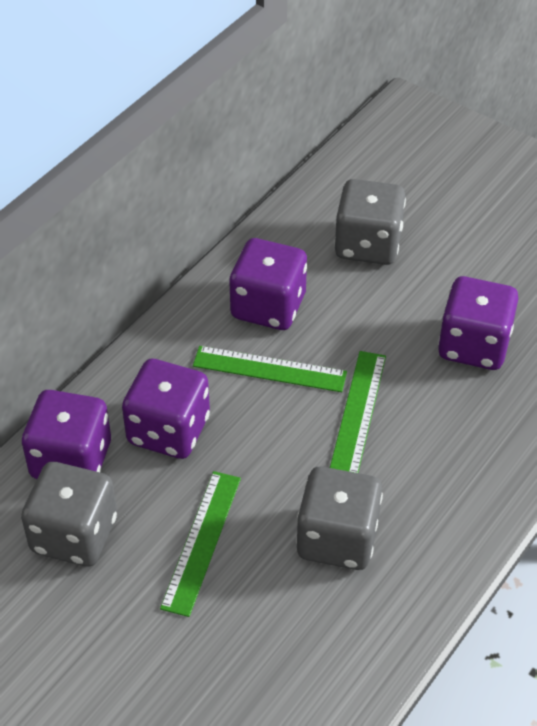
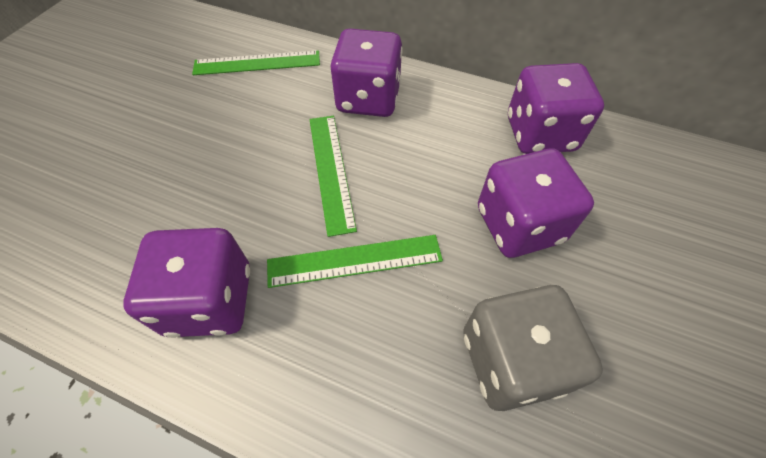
grey dice: [21,462,117,566] [296,467,383,570] [334,179,406,265] = 3 -> [463,285,603,411] = 1

